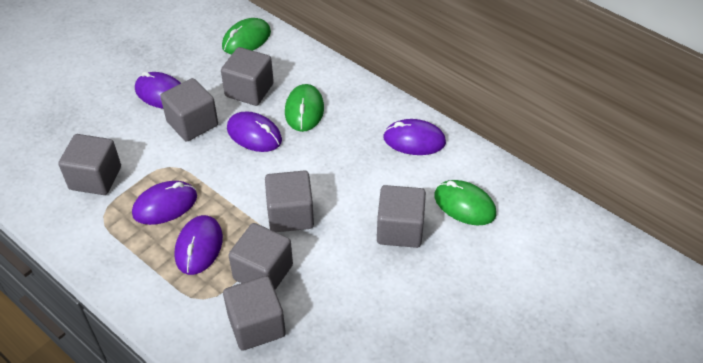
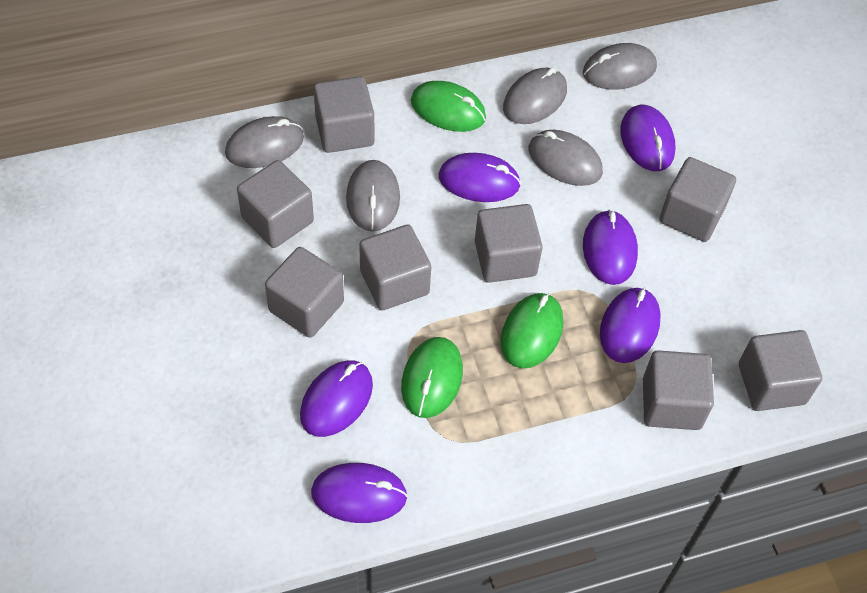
grey cube: [58,134,121,195] [160,78,218,141] [221,47,274,106] [223,276,286,351] [228,223,293,290] [265,170,314,232] [377,185,426,248] = 7 -> [237,160,314,248] [265,247,344,338] [314,76,374,153] [359,225,431,310] [475,204,543,283] [643,350,714,430] [660,157,736,242] [739,330,822,411] = 8
grey mouse: none = 0 -> [225,116,304,168] [346,160,400,232] [503,67,567,124] [529,130,603,186] [583,43,657,90] = 5
purple mouse: [132,181,197,225] [135,72,181,109] [175,215,223,275] [227,111,282,152] [383,119,446,155] = 5 -> [300,360,373,437] [311,463,408,523] [439,153,521,202] [583,210,638,285] [600,288,661,363] [620,105,676,171] = 6

